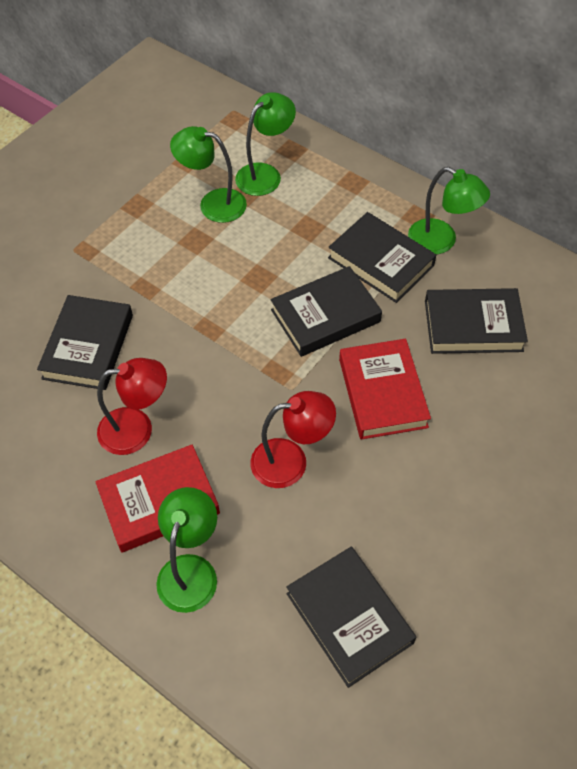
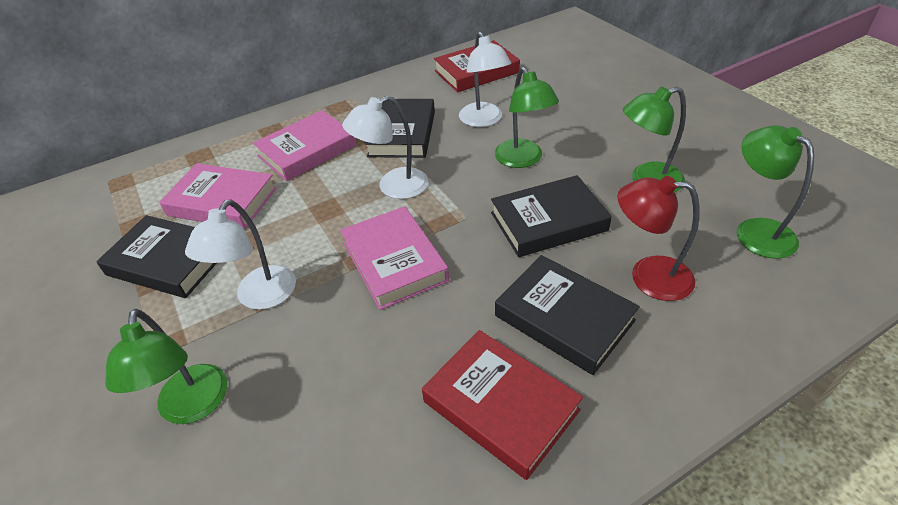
black book: [37,295,133,390] [271,266,382,357] [286,547,416,688] [328,212,436,303] [425,288,528,354] = 5 -> [96,215,217,298] [364,99,435,158] [491,175,612,257] [495,255,640,375] = 4
pink book: none = 0 -> [159,163,277,229] [253,110,356,181] [340,206,449,310] = 3
red lamp: [97,358,167,455] [250,391,336,488] = 2 -> [617,176,700,301] = 1
white lamp: none = 0 -> [185,200,296,310] [342,96,429,199] [459,32,511,127] = 3

